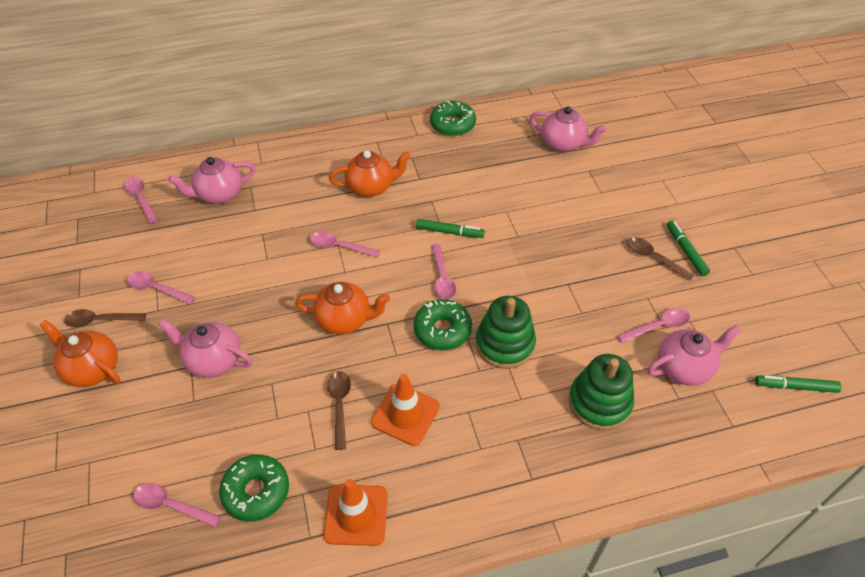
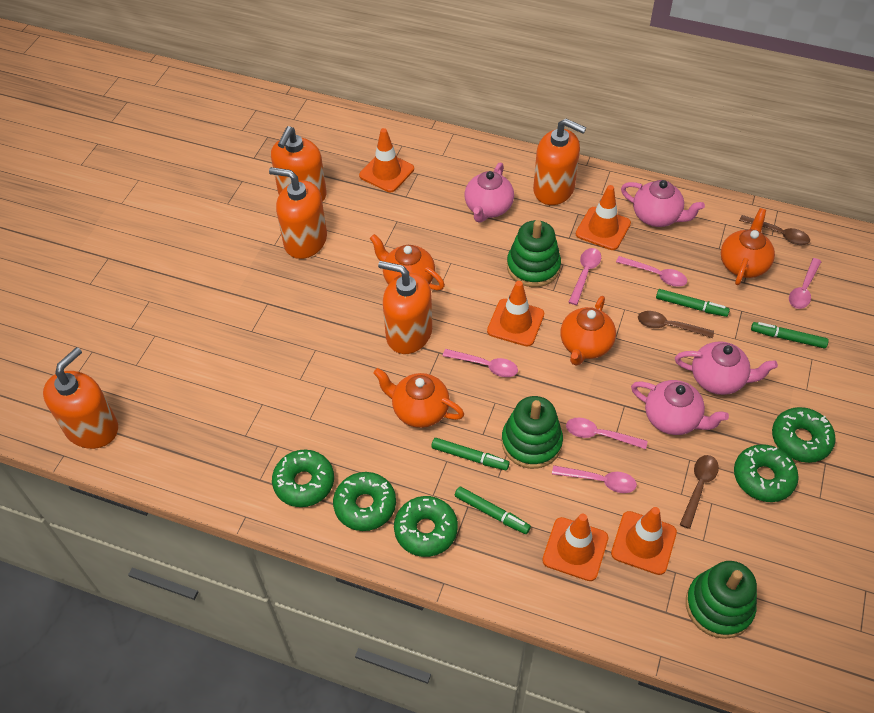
green donut: [219,454,289,522] [414,299,472,350] [430,101,476,136] = 3 -> [272,449,334,507] [333,472,396,531] [394,496,458,557] [734,444,799,502] [772,407,836,463] = 5
green marker: [416,219,485,238] [667,220,710,276] [755,375,842,393] = 3 -> [431,438,510,470] [455,487,531,534] [656,289,730,317] [751,322,829,349] = 4
green stacking toy: [476,296,536,369] [569,354,634,430] = 2 -> [502,396,563,469] [507,220,561,287] [686,561,757,639] = 3
orange soap dispenser: none = 0 -> [43,347,118,449] [269,167,327,259] [271,126,327,202] [378,261,432,354] [533,119,586,205] = 5
orange teapot: [40,320,120,387] [295,282,390,334] [329,150,411,197] = 3 -> [370,234,445,290] [373,368,464,428] [561,296,616,366] [721,208,775,285] = 4
orange traffic cone: [323,479,388,546] [371,374,440,446] = 2 -> [359,128,414,192] [487,281,544,347] [542,514,608,581] [576,185,631,250] [611,507,677,575] = 5

